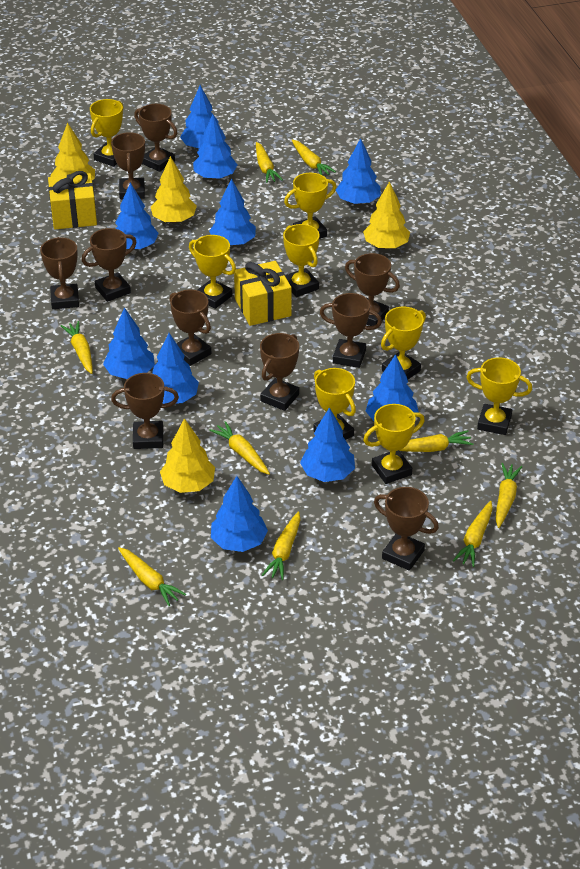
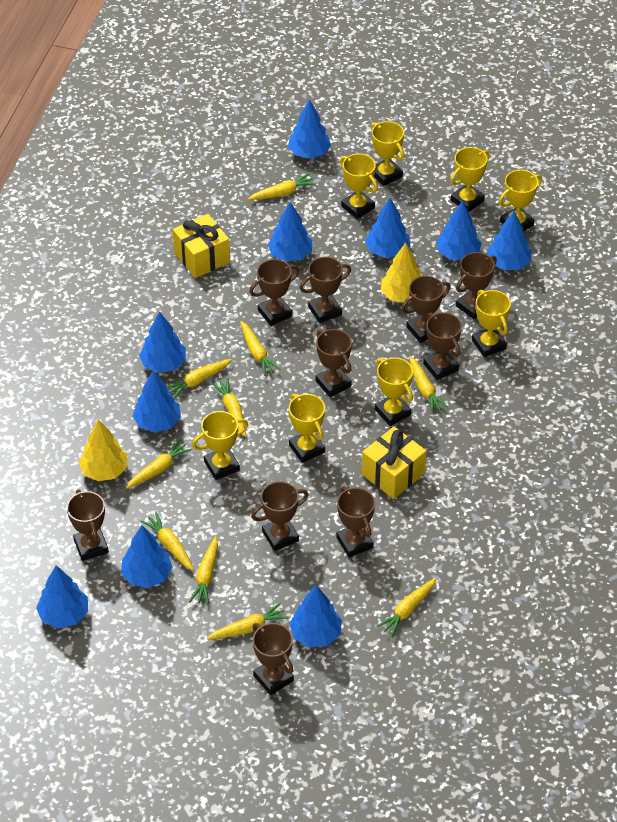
yellow carrot: [61,321,93,374] [118,547,186,606] [209,421,270,475] [256,142,283,183] [262,511,300,580] [292,139,336,175] [399,430,473,452] [453,501,493,567] [495,463,522,528] = 9 -> [126,439,192,489] [140,512,194,571] [167,359,232,398] [189,536,218,605] [207,603,289,640] [211,378,246,437] [240,321,281,376] [248,173,316,200] [377,578,436,637] [409,356,449,414] = 10
yellow tree: [50,122,95,180] [151,156,197,223] [160,418,215,493] [363,181,410,249] = 4 -> [78,419,128,481] [381,243,421,303] = 2

